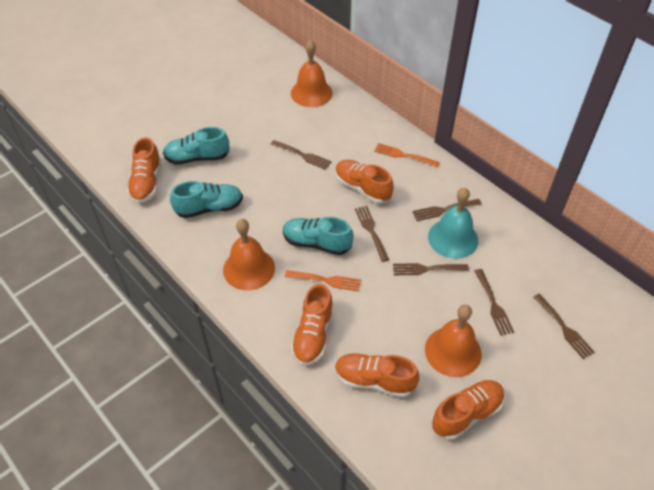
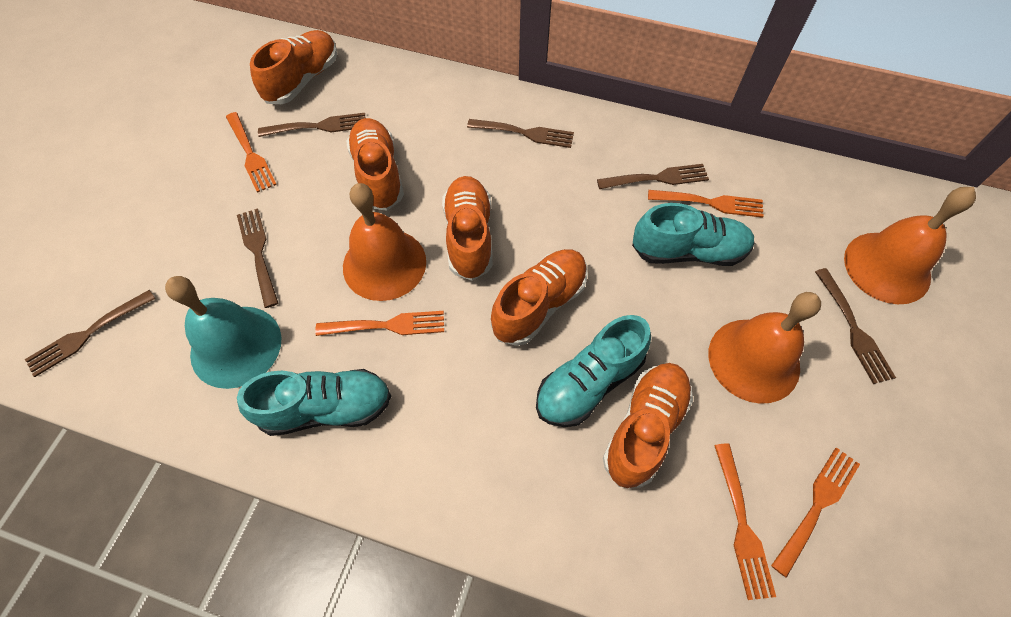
orange fork: [285,270,361,291] [374,143,440,167] = 2 -> [226,112,277,193] [315,311,444,336] [648,190,764,218] [714,443,776,600] [771,447,860,578] = 5

